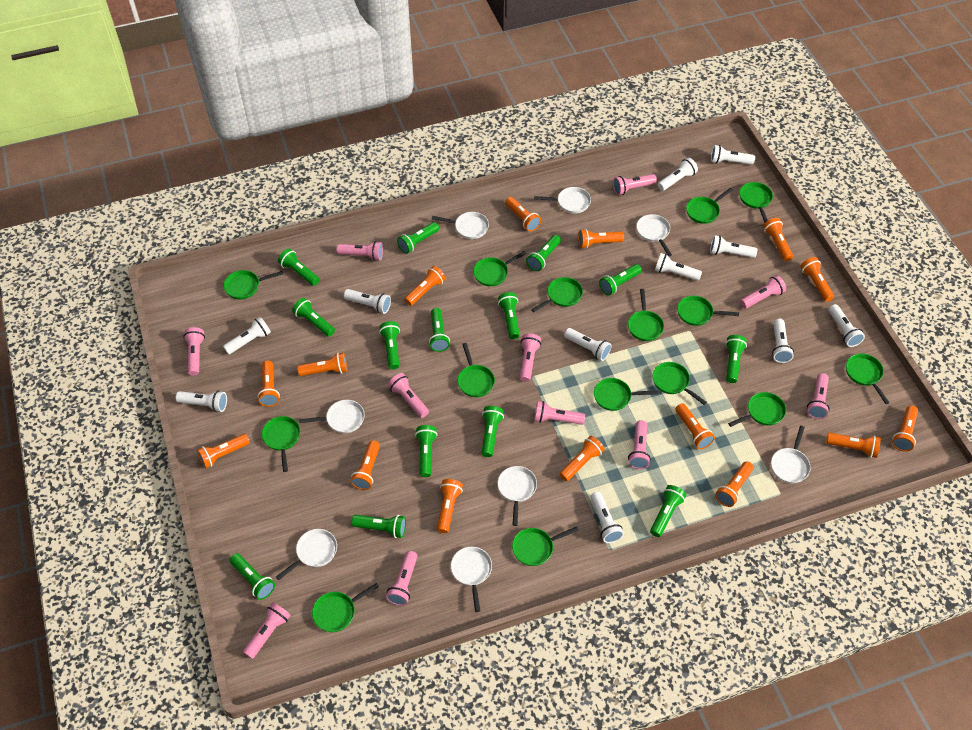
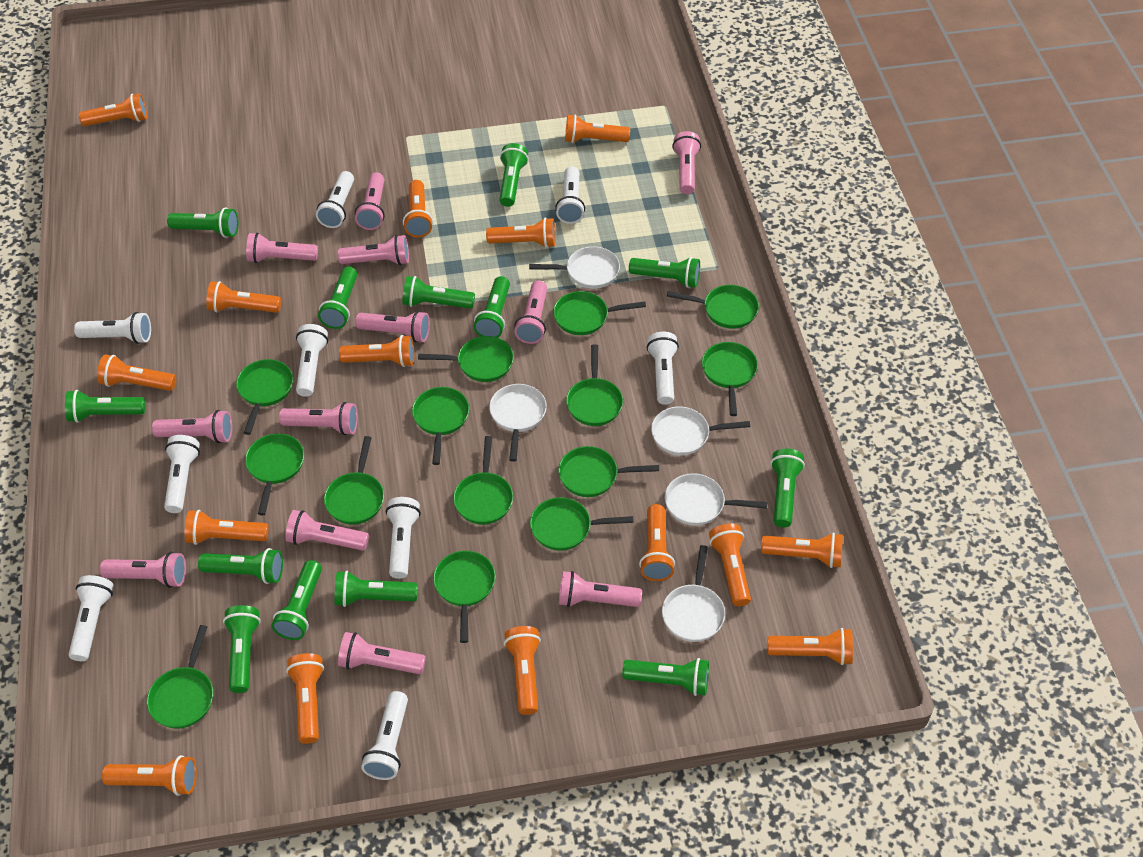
green flashlight: [230,553,275,600] [278,249,319,286] [292,298,335,337] [351,515,406,538] [379,321,400,369] [397,222,439,254] [415,425,437,477] [429,308,450,352] [481,406,504,457] [498,292,520,339] [526,235,561,271] [599,264,642,295] [650,485,686,537] [726,335,747,383] = 14 -> [65,390,145,423] [167,207,239,238] [198,548,283,584] [223,605,261,693] [271,560,322,640] [318,266,357,329] [334,571,418,607] [402,276,475,309] [474,276,510,338] [499,143,529,207] [622,658,709,696] [629,257,700,288] [770,449,805,527] = 13
green pan: [223,270,283,299] [262,416,300,472] [312,583,379,632] [457,343,495,397] [473,251,527,286] [512,526,579,566] [531,277,583,312] [594,378,658,411] [628,289,664,341] [652,362,707,405] [677,296,739,326] [686,188,733,224] [728,392,786,427] [739,182,773,223] [846,354,889,404] = 15 -> [147,625,213,729] [236,359,293,435] [245,433,304,515] [324,436,384,525] [412,387,469,465] [418,336,514,382] [433,551,496,643] [453,436,513,525] [530,497,634,551] [553,291,646,335] [558,446,659,497] [566,344,623,426] [667,285,759,329] [702,342,758,416] = 14
pink flashlight: [183,327,205,376] [243,602,291,659] [336,241,383,261] [386,551,418,606] [388,373,429,418] [519,333,541,382] [534,401,585,425] [613,174,657,195] [628,420,651,469] [740,275,786,309] [807,373,830,419] = 11 -> [100,552,186,588] [152,410,232,443] [246,233,318,263] [279,402,358,435] [285,510,369,551] [338,235,409,265] [338,632,426,674] [355,172,385,230] [355,311,430,343] [514,280,547,344] [559,571,642,607] [672,131,701,194] = 12
white flashlight: [175,391,227,412] [223,317,271,354] [344,289,391,314] [564,328,611,361] [590,492,624,543] [655,253,702,281] [658,158,698,191] [710,235,757,258] [711,145,755,165] [772,318,794,363] [829,304,865,347] = 11 -> [68,575,113,661] [74,312,151,344] [164,435,200,513] [296,324,328,397] [316,171,354,228] [361,691,408,780] [386,497,421,579] [555,166,585,224] [647,332,679,405] = 9
white pan: [276,529,337,580] [299,400,365,433] [432,212,489,239] [451,547,492,612] [497,466,537,526] [534,187,591,214] [636,214,672,256] [771,426,811,483] = 8 -> [489,384,547,462] [529,246,620,289] [651,406,750,456] [662,545,725,642] [665,473,768,526] = 5

